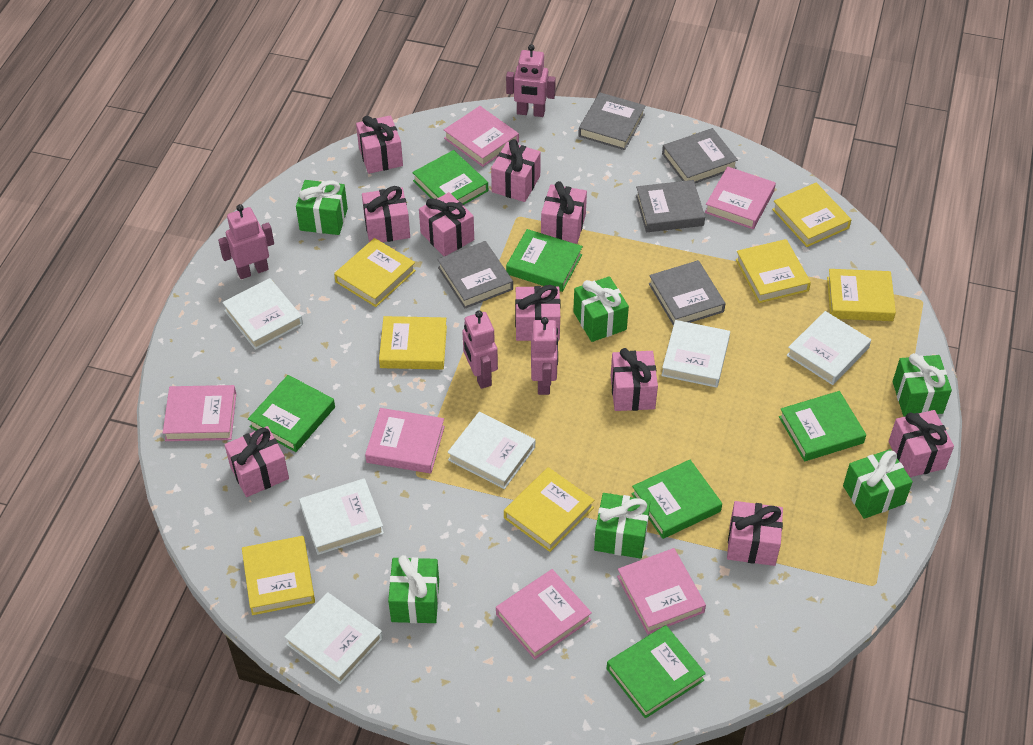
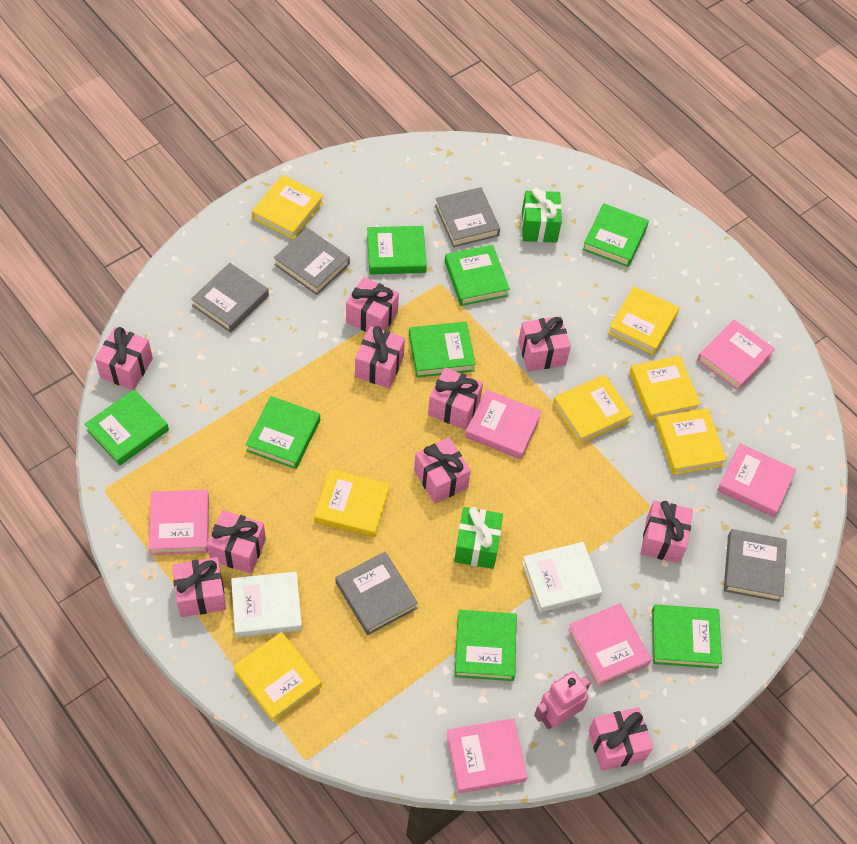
green book: [248,375,335,452] [412,150,488,205] [506,229,583,292] [607,625,706,719] [632,460,722,539] [779,391,866,461] = 6 -> [85,389,169,466] [246,396,320,469] [367,226,427,274] [409,322,476,378] [445,245,510,306] [455,610,517,681] [582,203,649,267] [652,604,722,669] = 8
green gift: [296,180,348,235] [388,555,439,623] [573,276,629,342] [594,493,651,559] [843,449,913,519] [893,353,952,417] = 6 -> [454,507,503,569] [522,187,562,243] = 2
pink robot: [218,204,274,279] [462,311,498,389] [506,44,556,117] [531,317,558,395] = 4 -> [534,671,591,729] = 1
white book: [222,278,303,350] [285,592,383,685] [299,478,384,555] [447,412,535,489] [661,320,730,388] [787,311,871,385] = 6 -> [231,572,302,637] [522,542,602,613] = 2

